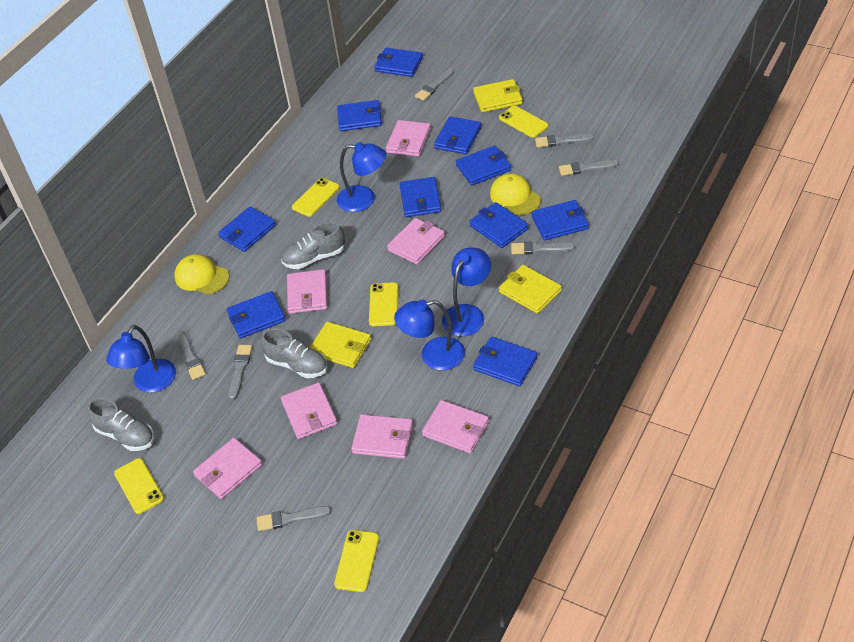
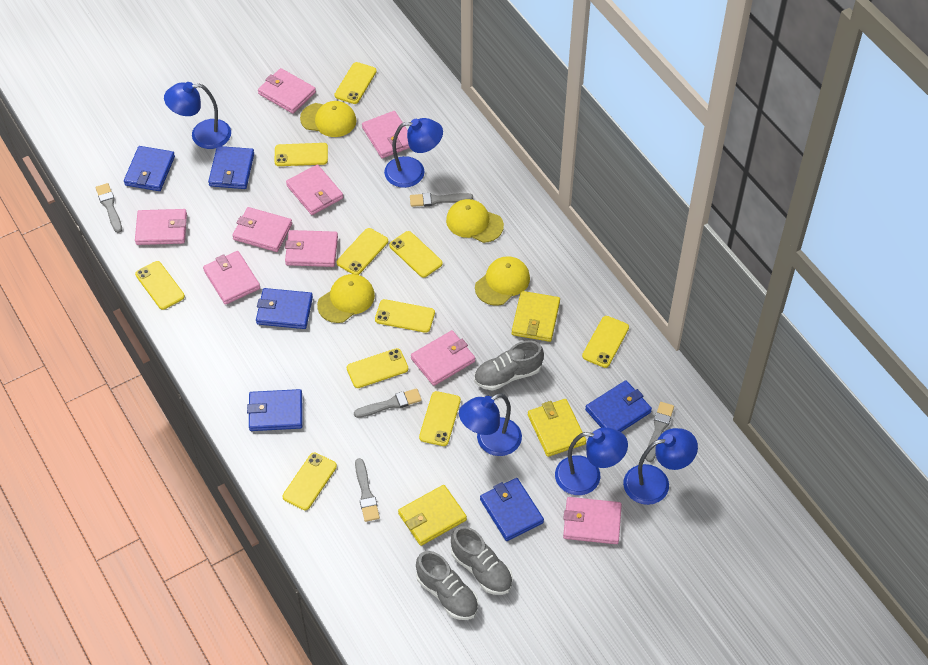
blue lamp: [106,325,176,393] [337,142,386,212] [394,299,465,371] [442,248,491,336] = 4 -> [164,82,231,149] [384,118,443,188] [459,393,522,456] [555,427,628,495] [623,428,698,505] = 5
blue wallet: [218,207,276,252] [227,291,286,339] [337,100,382,131] [374,48,423,77] [399,177,441,217] [434,116,482,154] [456,146,511,186] [469,202,528,248] [473,337,538,386] [532,200,589,240] = 10 -> [124,146,175,191] [208,146,254,189] [247,389,303,431] [256,288,313,329] [480,478,544,541] [585,380,652,432] = 6
grey brush: [177,331,206,380] [228,345,252,400] [257,506,331,531] [415,68,454,101] [511,241,575,255] [535,134,594,147] [559,160,619,176] = 7 -> [96,183,122,233] [354,388,422,418] [355,458,380,522] [410,193,473,207] [646,402,674,462] = 5
pink wallet: [193,438,262,499] [281,382,337,439] [287,269,328,314] [351,414,413,459] [386,120,431,156] [387,218,445,264] [422,400,489,453] = 7 -> [135,209,187,245] [203,251,260,305] [232,207,292,252] [258,68,316,114] [285,230,338,267] [286,164,343,215] [362,111,410,158] [411,330,475,386] [563,497,622,544] = 9
yellow cap: [175,254,229,294] [490,173,541,215] = 2 -> [300,101,356,137] [317,274,375,323] [446,199,504,243] [475,256,530,306] = 4
yellow phone: [114,458,164,514] [292,178,340,217] [334,530,379,592] [369,282,398,326] [499,106,548,138] = 5 -> [135,261,185,310] [275,143,328,166] [282,453,337,510] [334,62,377,104] [337,228,388,275] [347,348,408,388] [375,299,435,333] [389,231,443,278] [419,391,461,446] [582,316,629,368] = 10

